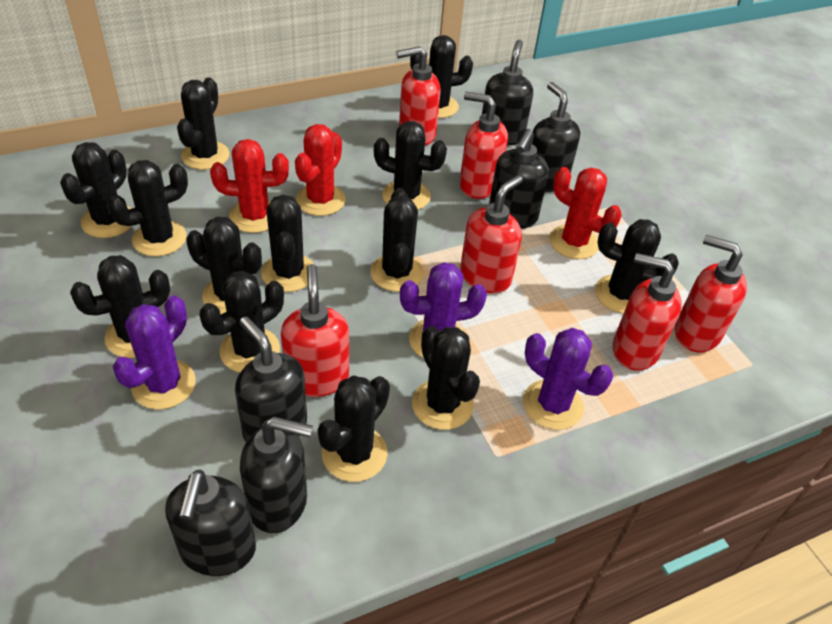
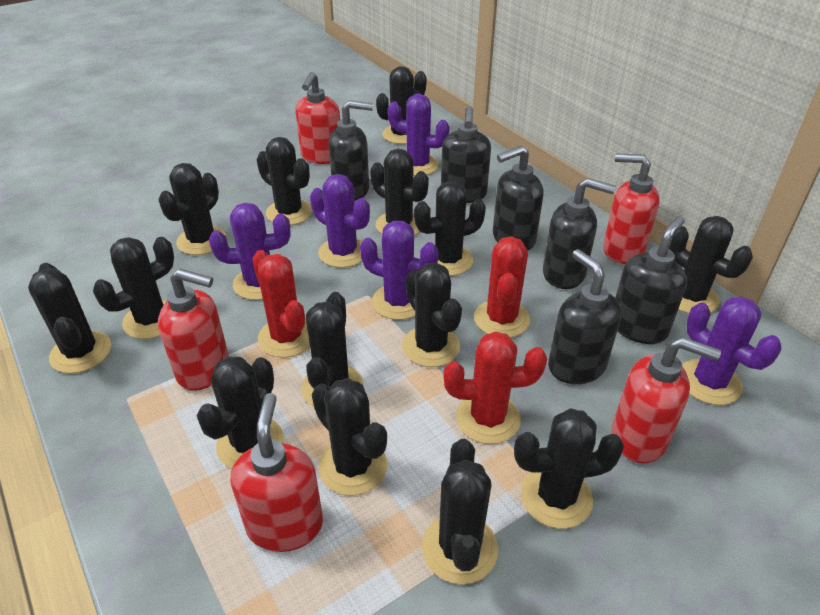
black cactus: [60,142,132,238] [70,255,170,358] [108,160,188,256] [177,78,229,170] [186,216,262,314] [200,271,284,372] [261,194,314,292] [318,375,390,482] [370,188,424,292] [374,121,447,210] [410,35,473,118] [412,326,480,430] [595,219,679,314] = 13 -> [28,263,111,373] [93,237,174,339] [158,163,226,255] [197,357,284,469] [256,137,312,225] [301,292,364,407] [312,378,387,496] [370,149,429,235] [376,66,427,144] [402,263,462,367] [414,181,486,276] [422,439,498,584] [514,408,624,529] [669,216,753,314] = 14
purple cactus: [113,296,196,410] [400,262,487,358] [523,328,613,430] = 3 -> [209,203,290,300] [310,174,370,268] [360,221,438,320] [388,94,450,176] [682,296,781,405] = 5
red soap dispenser: [281,264,349,397] [396,46,441,145] [459,92,508,199] [460,175,523,293] [613,253,682,371] [675,235,747,353] = 6 -> [158,269,229,391] [231,393,323,552] [295,72,340,164] [603,154,660,264] [612,337,721,464] = 5

